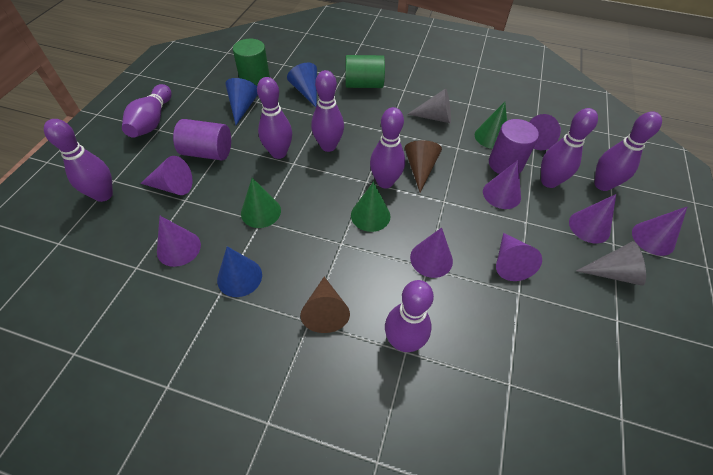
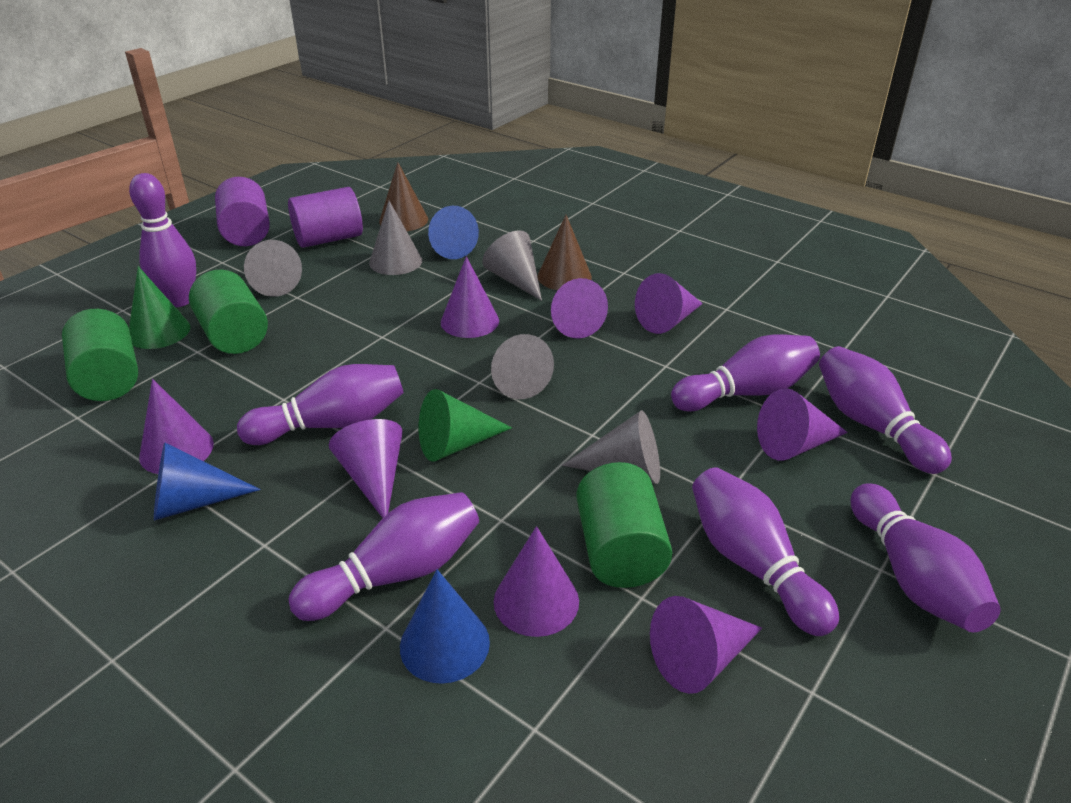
green cone: [241,178,281,228] [351,182,391,232] [475,102,507,149] = 3 -> [129,266,190,349] [419,389,512,462] = 2
green cylinder: [233,39,270,86] [346,55,385,88] = 2 -> [62,309,138,401] [189,270,268,354] [576,462,672,588] = 3
grey cone: [407,89,451,123] [576,241,646,286] = 2 -> [244,240,302,297] [369,201,422,275] [482,230,542,301] [491,334,554,399] [562,411,660,484] = 5
purple bowling pin: [44,119,113,202] [122,84,172,138] [257,77,292,159] [311,70,344,152] [370,107,405,188] [385,280,434,352] [541,108,598,188] [594,111,662,191] = 8 -> [129,173,196,307] [237,364,404,445] [289,492,479,621] [671,334,820,411] [692,467,839,636] [819,346,952,474] [850,484,1001,632] = 7

